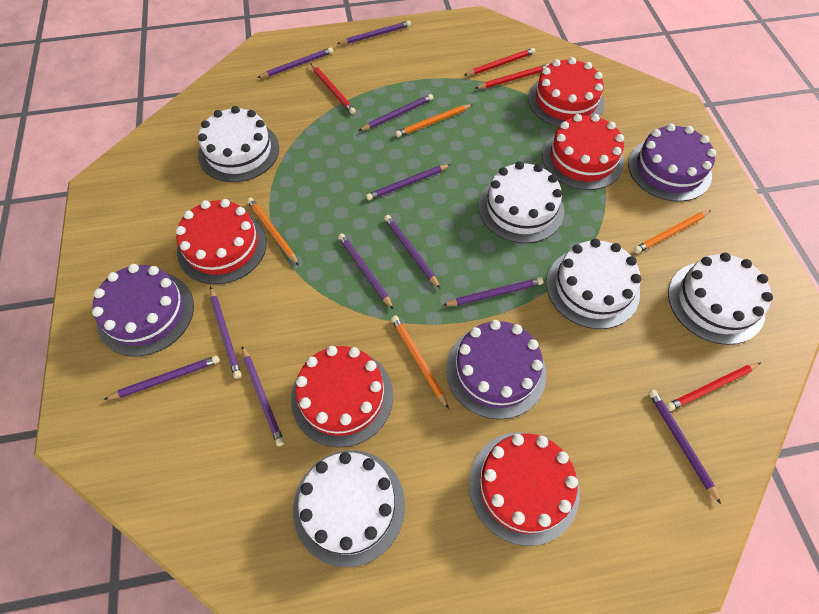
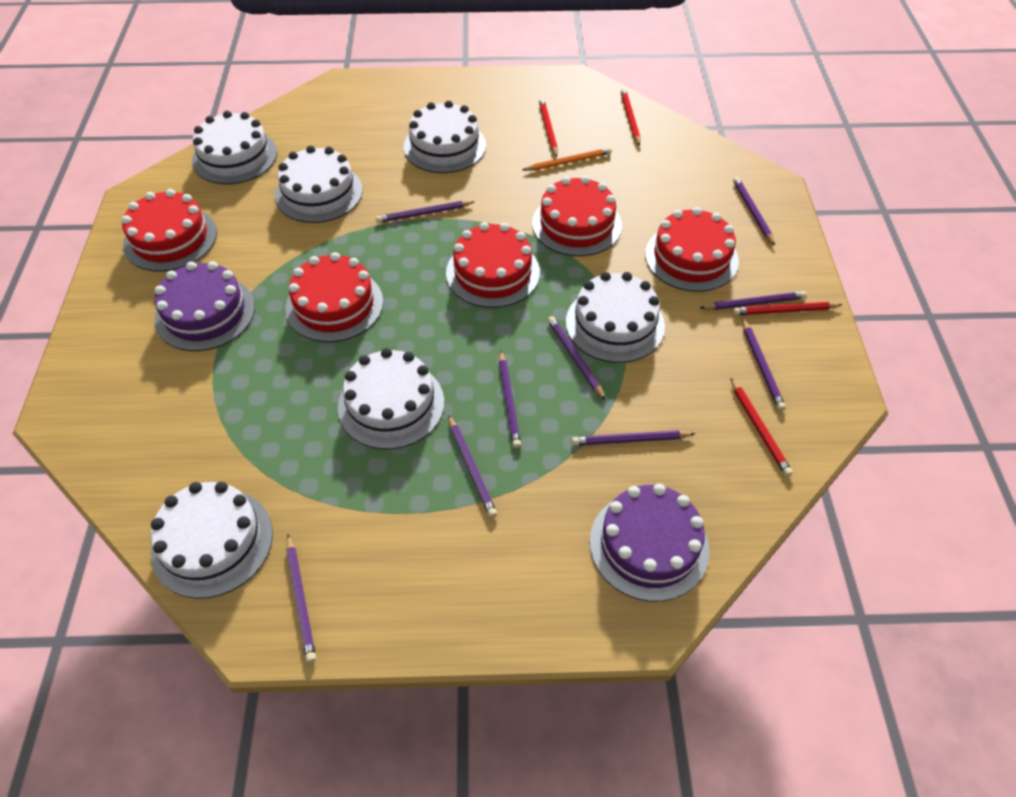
orange pencil: [247,198,299,265] [391,316,449,409] [395,104,473,137] [634,210,711,253] = 4 -> [522,147,612,171] = 1
purple cake: [92,264,194,357] [446,320,546,419] [628,124,716,202] = 3 -> [155,261,255,351] [590,484,710,602] = 2
purple pencil: [104,355,220,400] [210,287,241,379] [242,346,284,446] [257,47,333,78] [337,21,411,44] [338,233,394,310] [359,94,433,131] [366,164,451,200] [384,215,440,288] [442,277,543,306] [649,390,721,504] = 11 -> [286,534,316,663] [376,201,474,223] [448,415,497,518] [499,351,521,448] [548,316,606,400] [572,430,696,446] [700,291,807,310] [733,177,775,246] [743,319,786,411] = 9
white cake: [198,106,279,182] [293,450,405,567] [479,161,564,243] [546,239,641,329] [668,253,773,345] = 5 -> [151,482,273,599] [192,111,277,184] [275,145,363,223] [338,348,444,449] [404,100,486,173] [566,272,665,363] = 6

